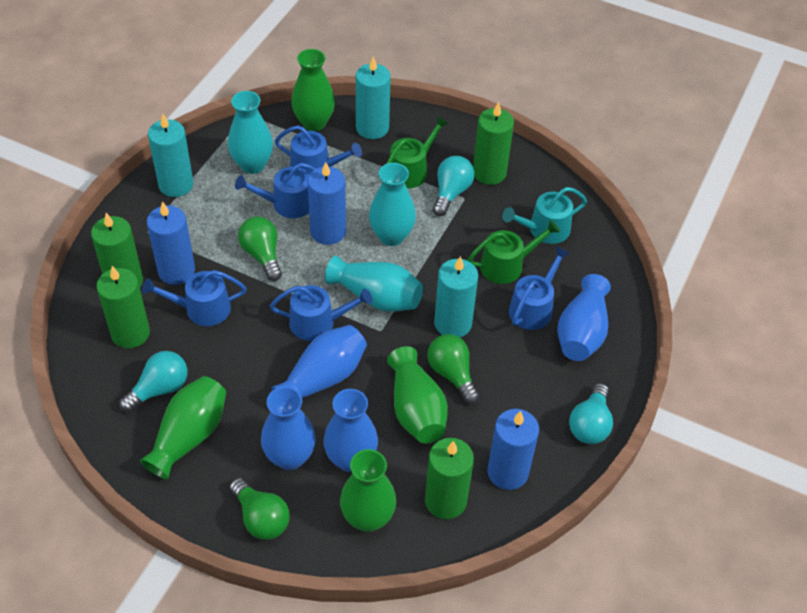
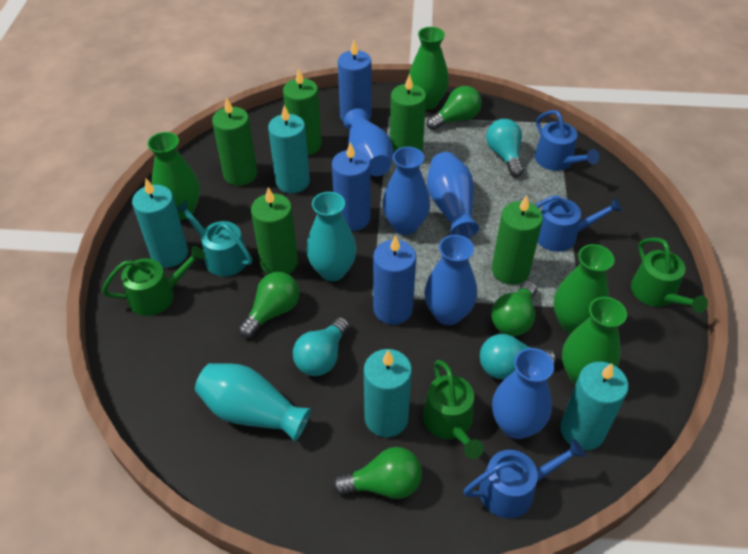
blue vase: [261,386,316,470] [272,325,367,398] [324,389,378,472] [557,274,611,361] = 4 -> [344,108,393,176] [382,147,430,235] [424,235,477,325] [427,152,479,238] [492,348,554,439] = 5
blue watering can: [142,270,247,326] [235,163,317,218] [270,285,372,341] [275,125,362,175] [509,246,570,330] = 5 -> [463,439,586,518] [534,110,599,171] [535,195,622,252] = 3
green candle: [91,213,143,287] [96,266,150,349] [425,438,474,519] [473,102,514,185] = 4 -> [212,97,257,186] [251,187,298,274] [283,68,322,155] [390,74,426,154] [492,195,543,285] = 5
green light bulb: [229,478,290,540] [238,217,282,281] [427,334,479,404] = 3 -> [238,272,300,338] [332,447,422,499] [427,86,482,130] [491,281,537,336] = 4
green watering can: [386,116,449,188] [467,220,560,284] = 2 -> [102,246,206,316] [422,360,484,459] [631,237,708,313] = 3
turquoise candle: [148,114,194,197] [356,56,391,139] [434,256,478,337] = 3 -> [132,179,188,268] [268,105,310,193] [364,349,412,437] [560,362,629,450] = 4
turquoise vase: [228,91,273,174] [325,255,423,312] [369,163,416,246] = 3 -> [195,363,311,442] [306,192,357,281] = 2

